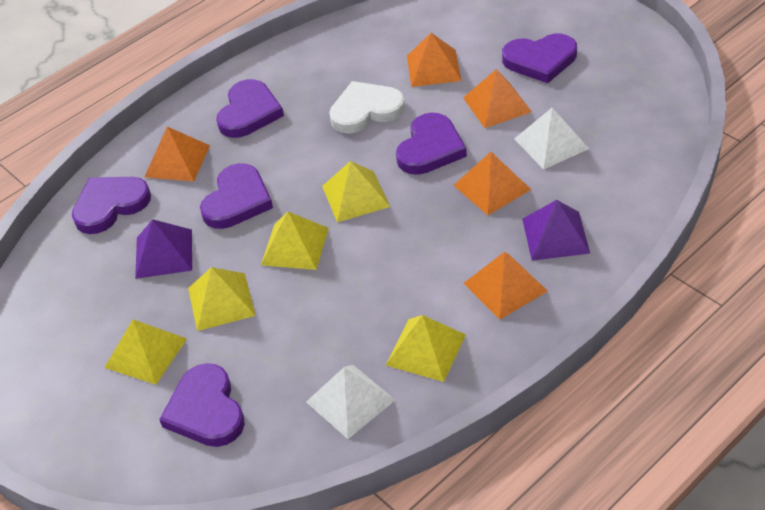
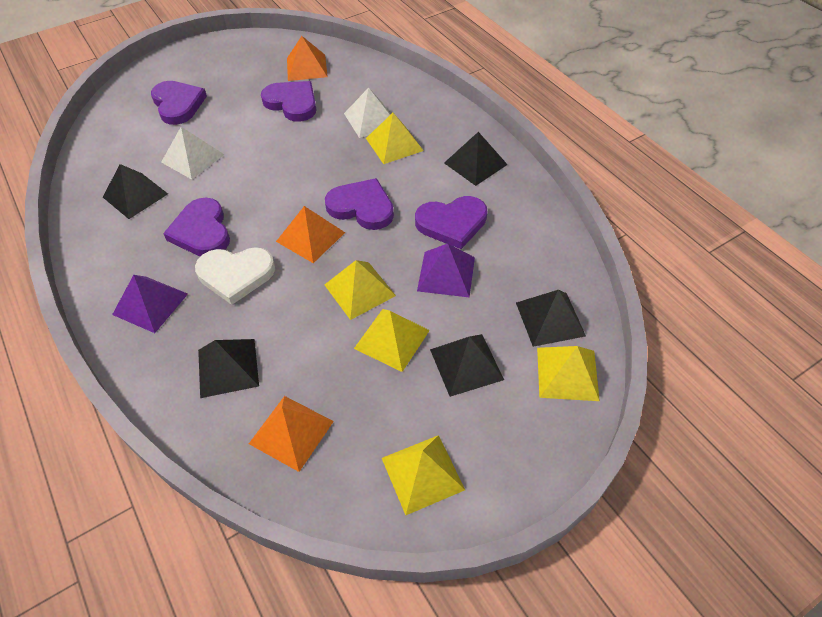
black pyramid: none = 0 -> [103,164,168,219] [198,339,259,398] [430,334,504,397] [444,132,508,186] [516,290,586,347] = 5
orange pyramid: [145,127,210,182] [407,33,462,87] [453,152,531,215] [463,69,532,128] [464,252,547,320] = 5 -> [249,396,334,472] [276,206,345,263] [287,36,328,81] = 3
purple heart: [72,177,151,234] [159,363,245,447] [200,163,273,229] [216,79,284,138] [396,113,467,175] [502,34,577,83] = 6 -> [151,81,207,125] [163,198,230,256] [261,81,317,122] [325,178,394,230] [415,196,487,249] = 5

